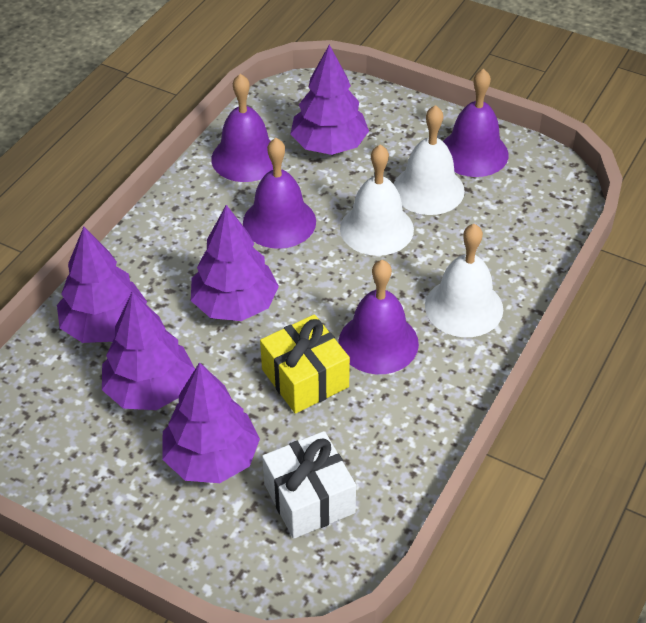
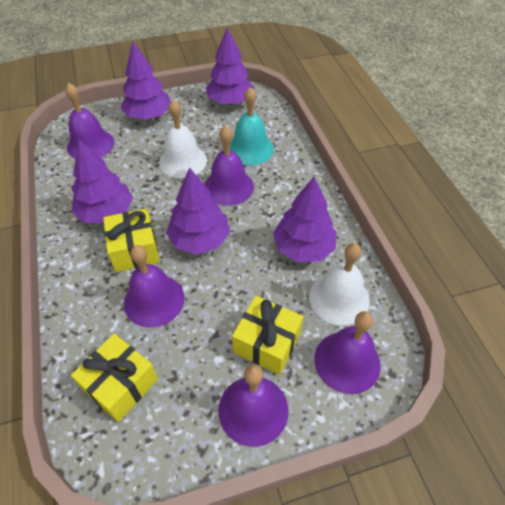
purple bell: [211,74,273,182] [243,138,316,249] [338,260,419,374] [443,69,509,177] = 4 -> [65,83,114,159] [124,245,185,328] [204,126,254,206] [219,365,289,447] [315,311,381,394] = 5
turquoise bell: none = 0 -> [230,87,274,165] = 1
white bell: [340,144,414,256] [394,105,465,215] [425,224,503,337] = 3 -> [159,99,207,178] [309,243,370,325] = 2
white gift: [262,431,356,539] = 1 -> none = 0
yellow gift: [260,314,350,414] = 1 -> [71,334,158,422] [103,208,160,272] [232,296,303,375] = 3

